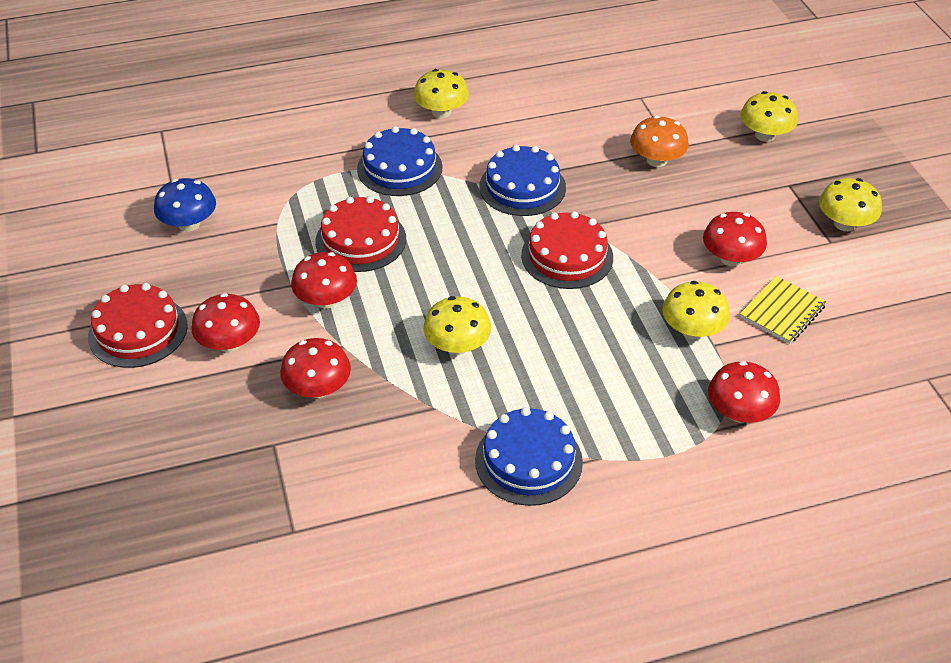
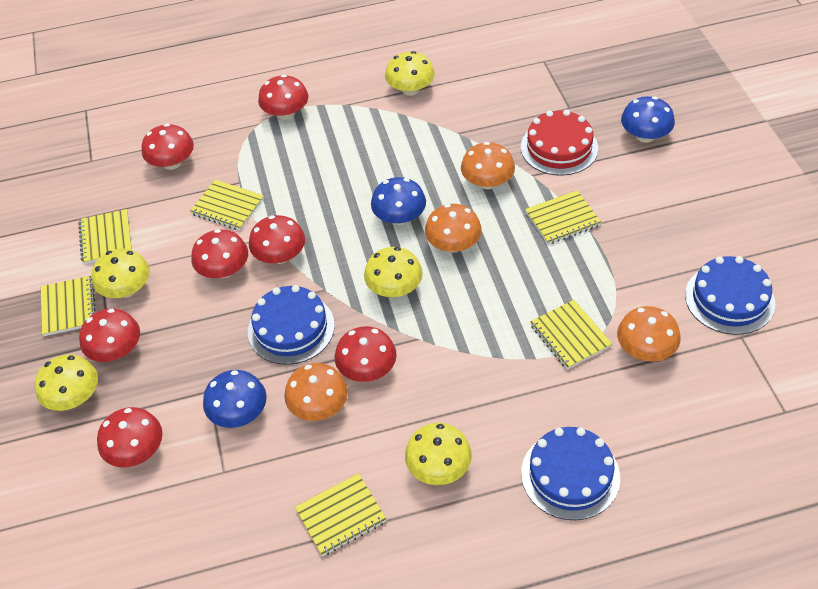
blue mushroom: [154,178,216,232] = 1 -> [203,370,267,428] [371,177,426,225] [621,96,675,142] = 3
orange mushroom: [630,115,689,167] = 1 -> [284,363,348,421] [425,204,482,253] [461,142,515,189] [617,306,681,361] = 4
red cake: [88,283,188,368] [315,196,406,272] [521,211,613,289] = 3 -> [521,110,598,176] = 1
red mushroom: [191,293,260,352] [280,338,351,398] [291,252,357,309] [703,212,767,266] [708,361,780,423] = 5 -> [79,309,140,362] [97,407,163,467] [142,124,194,170] [191,229,248,278] [249,215,305,264] [258,75,308,120] [335,326,397,382] = 7
yellow notebook: [740,276,826,344] = 1 -> [41,276,96,336] [78,209,132,264] [190,180,264,230] [295,473,387,556] [525,190,602,245] [530,300,612,369] = 6

